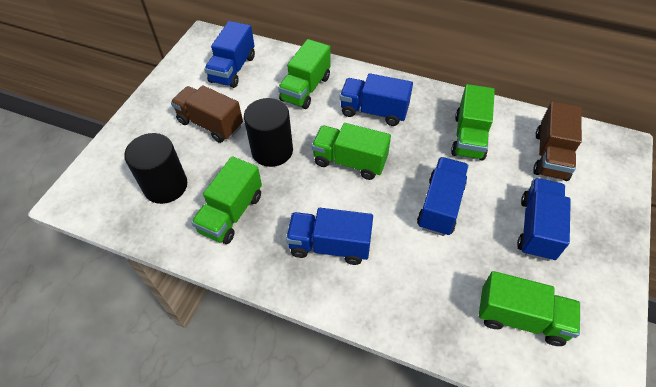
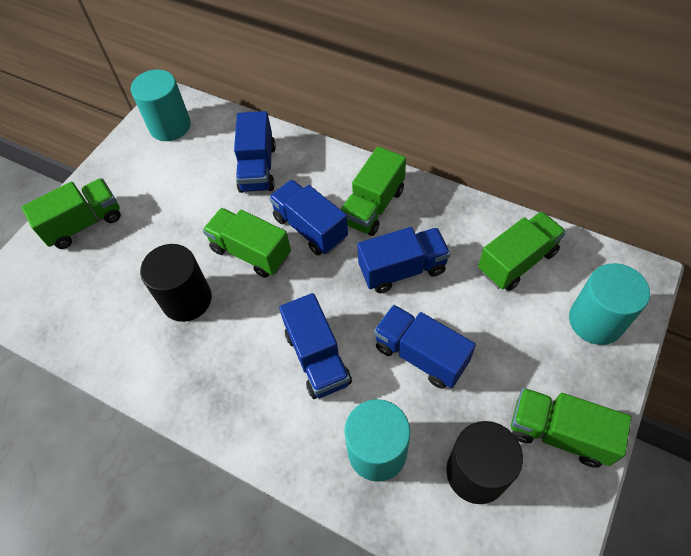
brown truck: [171,85,243,143] [533,102,582,181] = 2 -> none = 0
turquoise cylinder: none = 0 -> [131,69,191,141] [344,399,410,482] [569,263,650,345] = 3

